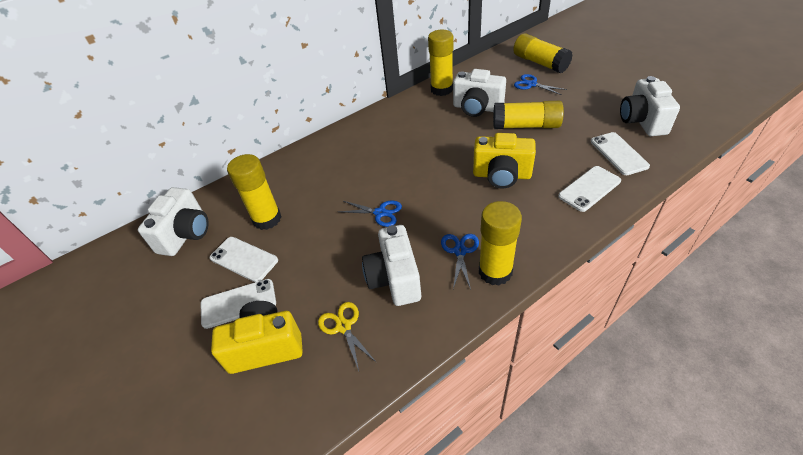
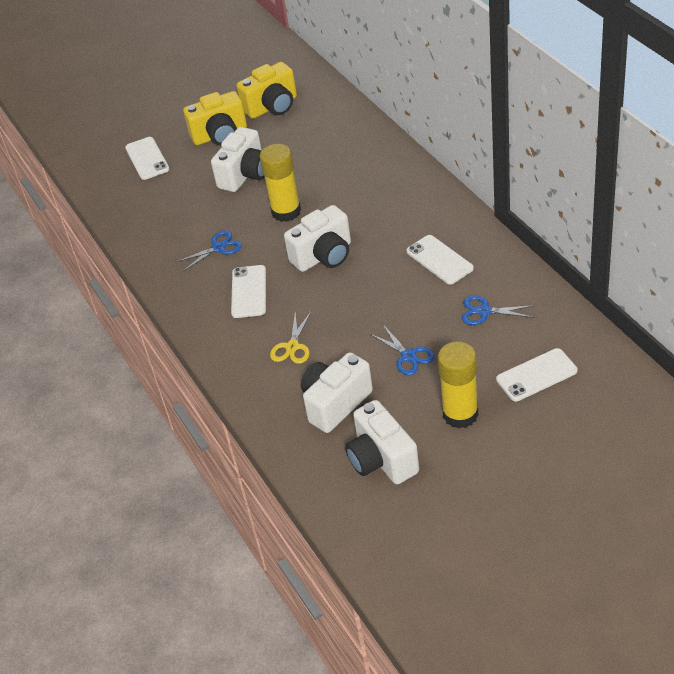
yellow glue stick: [227,154,281,230] [428,30,453,96] [479,201,522,286] [493,101,564,129] [513,33,573,73] = 5 -> [260,144,301,222] [437,341,478,429] = 2

